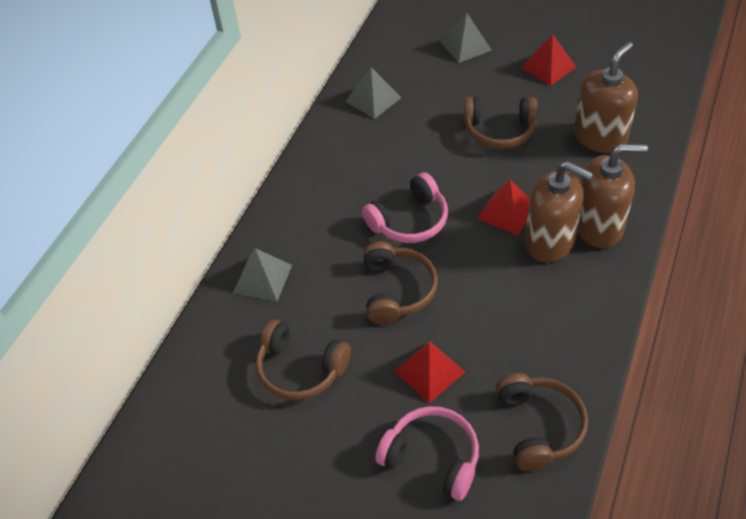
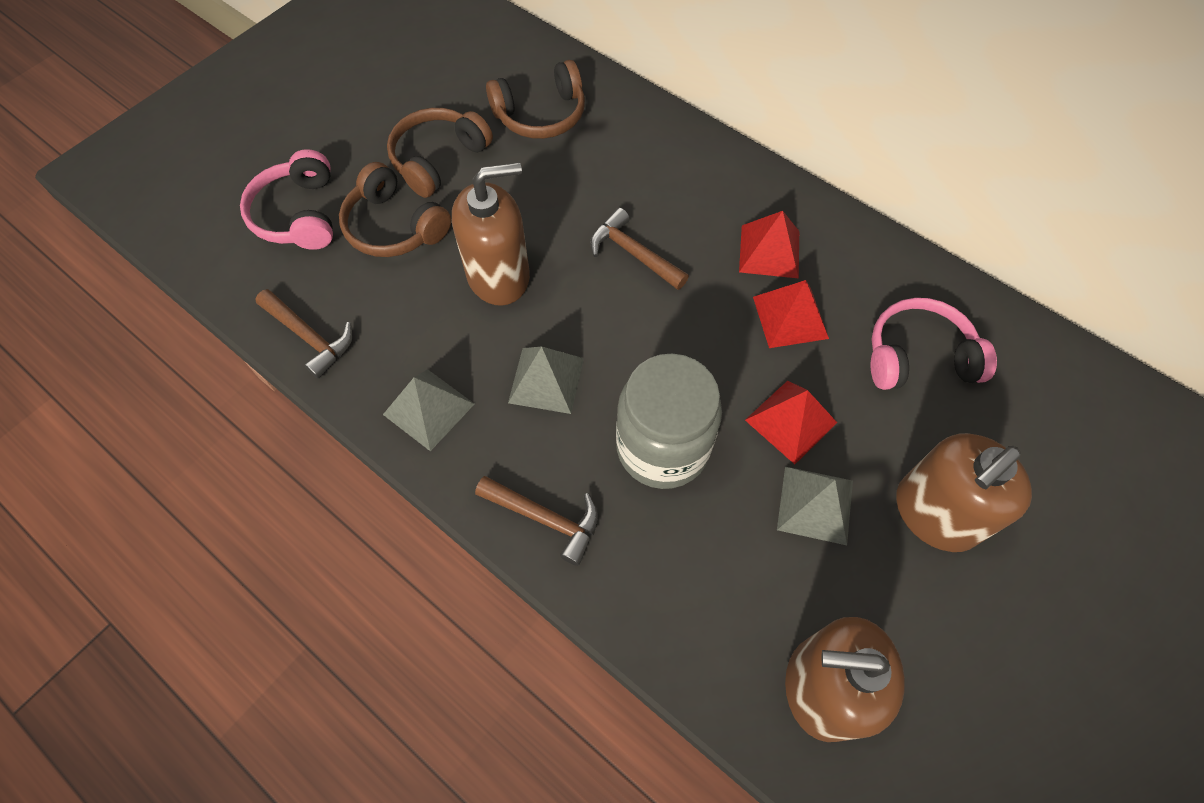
brown hammer: none = 0 -> [255,289,353,378] [475,476,598,566] [590,208,689,290] = 3
brown headphones: [256,319,351,400] [363,242,438,324] [464,97,538,149] [496,373,588,471] = 4 -> [339,162,451,257] [387,108,493,198] [486,60,585,139] = 3
grey jar: none = 0 -> [616,354,722,489] = 1

